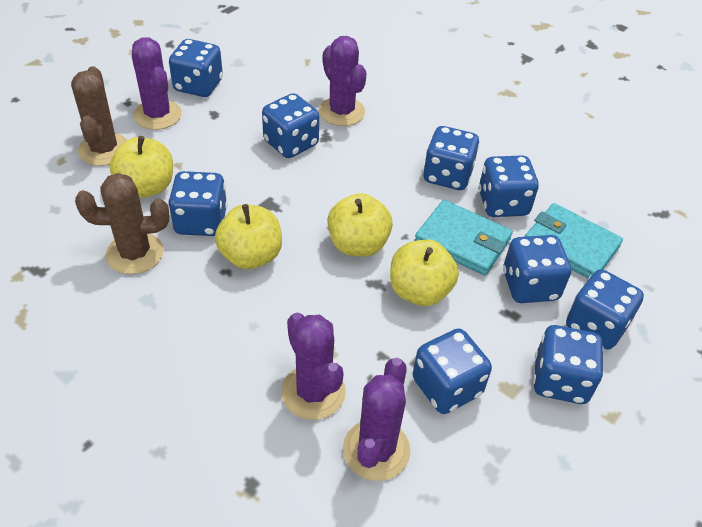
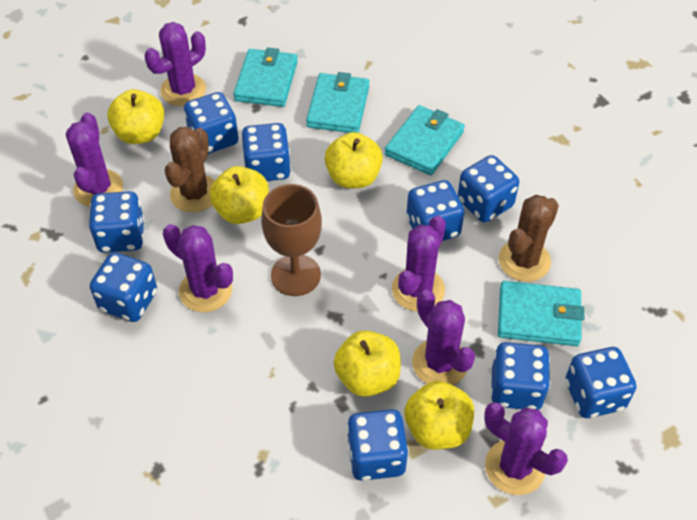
brown goblet: none = 0 -> [261,184,322,296] = 1
purple cactus: [132,37,182,130] [281,313,346,420] [319,36,367,126] [343,358,411,481] = 4 -> [66,112,123,207] [145,22,206,106] [163,224,233,312] [392,216,446,311] [412,290,475,385] [484,402,568,495] = 6
turquoise wallet: [414,200,513,276] [525,203,623,278] = 2 -> [233,48,298,107] [306,72,369,133] [385,105,465,175] [498,281,584,346] = 4
yellow apple: [110,136,173,198] [215,204,282,269] [327,193,393,257] [390,240,459,306] = 4 -> [107,89,164,144] [209,166,269,224] [325,132,383,188] [334,330,401,397] [405,381,474,450] = 5

